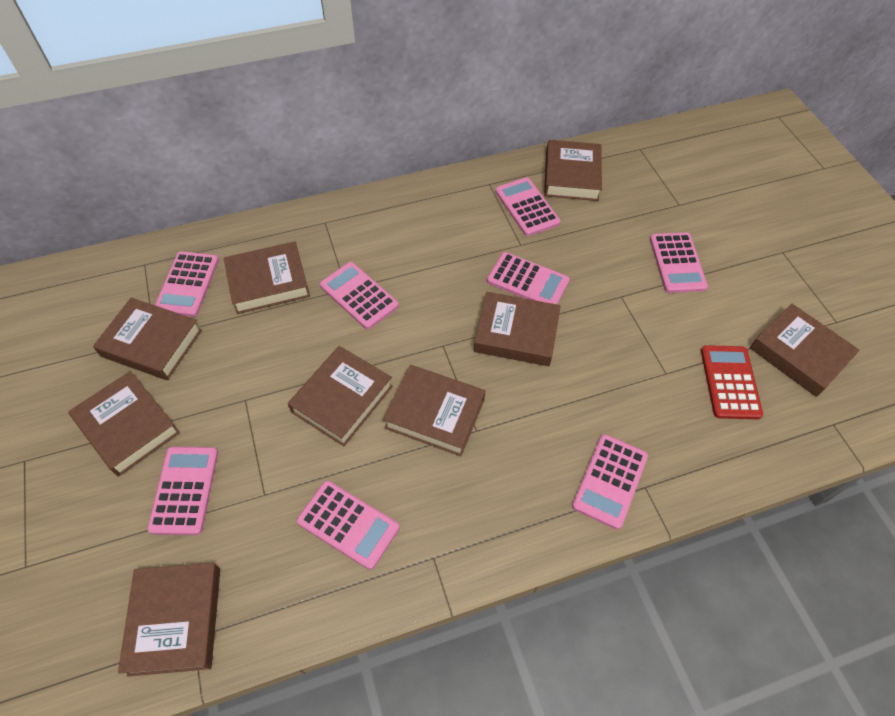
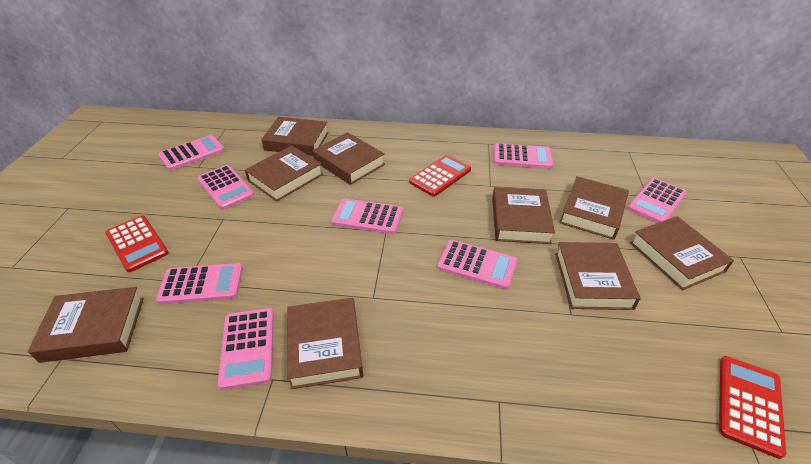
red calculator: [701,345,763,419] = 1 -> [105,216,169,272] [409,155,471,197] [719,356,786,459] = 3

